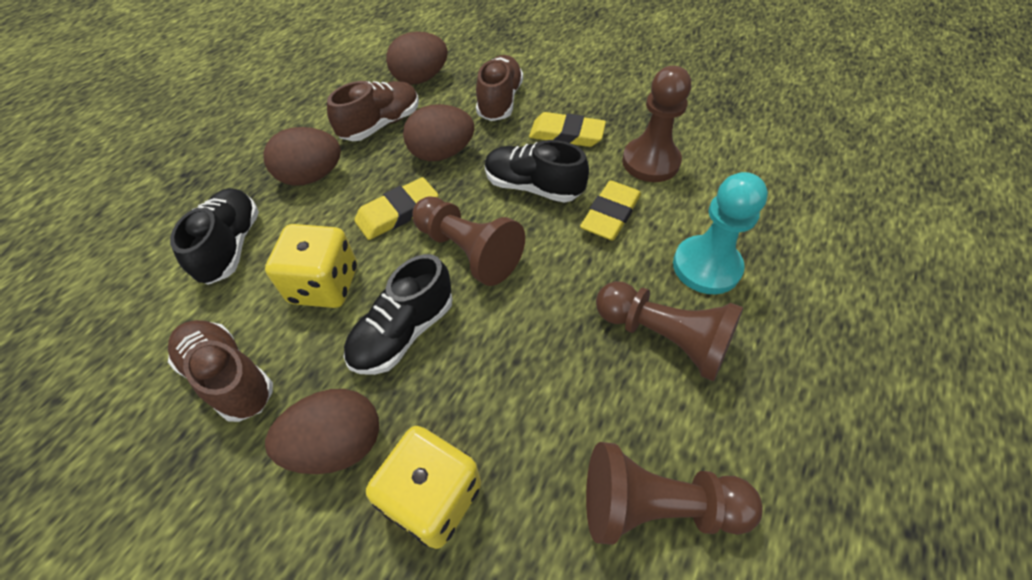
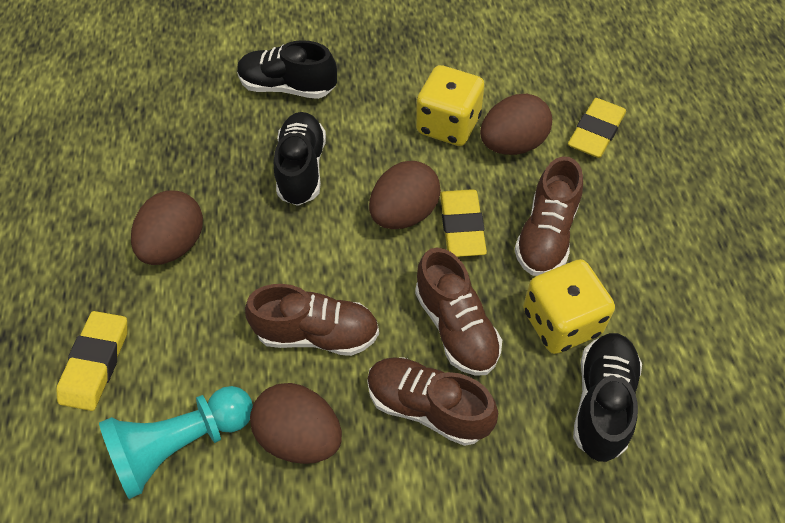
brown pawn: [412,196,525,286] [586,442,763,545] [596,281,743,381] [622,66,691,182] = 4 -> none = 0
brown shoe: [168,320,273,422] [327,81,419,141] [476,55,523,121] = 3 -> [245,284,379,356] [367,357,498,446] [415,248,502,376] [514,156,583,276] = 4

